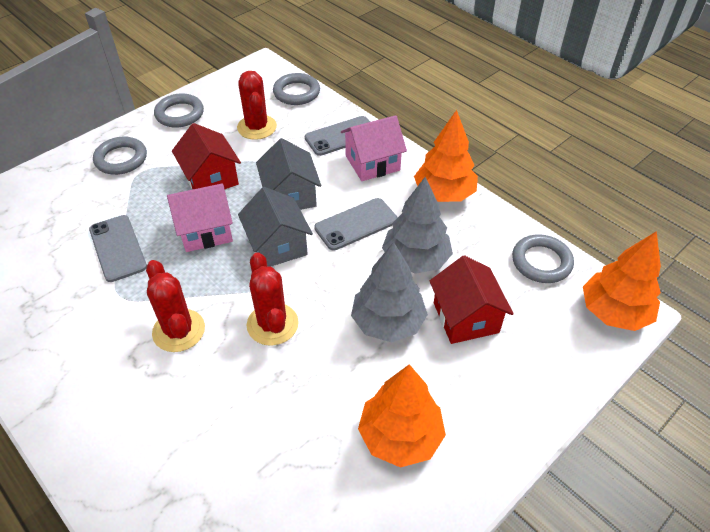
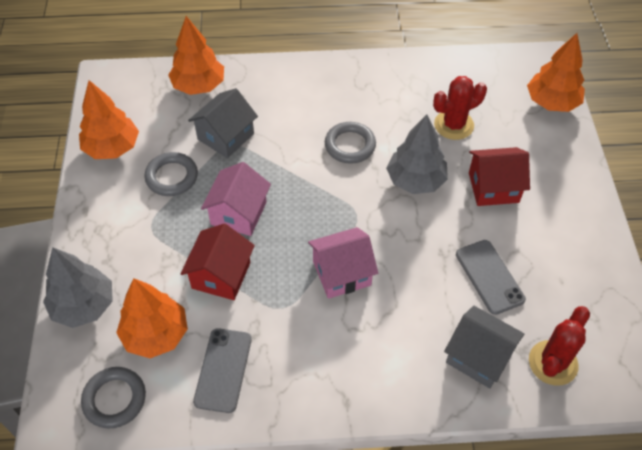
grey phone: [89,215,147,282] [305,116,370,156] [314,198,398,251] = 3 -> [193,328,252,413] [456,240,526,315] = 2
grey ring: [93,137,147,175] [154,93,204,128] [273,73,320,105] [512,234,574,283] = 4 -> [81,367,146,429] [144,152,198,196] [325,122,376,164] = 3
orange tree: [358,364,446,468] [414,110,478,202] [583,231,661,331] = 3 -> [79,80,139,159] [116,278,188,358] [168,16,224,95] [527,33,585,112] = 4
red cactus: [146,260,205,352] [237,71,277,140] [247,252,299,346] = 3 -> [433,76,487,140] [529,306,590,386] = 2

